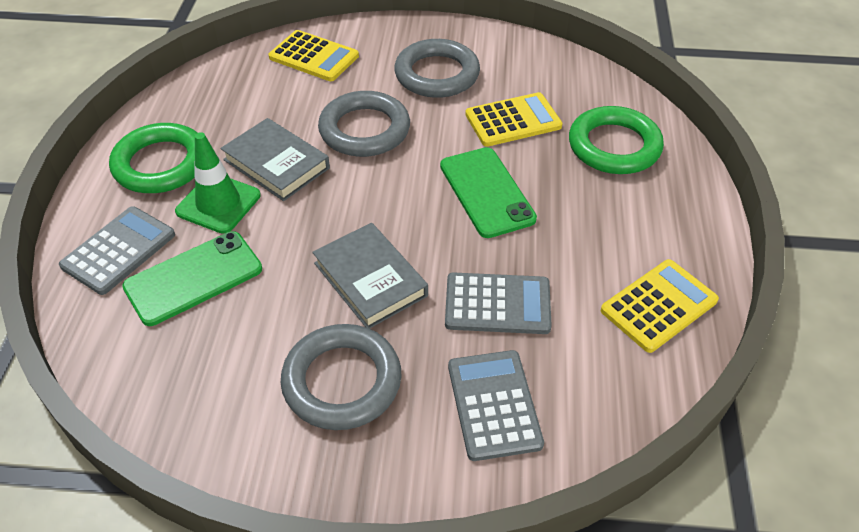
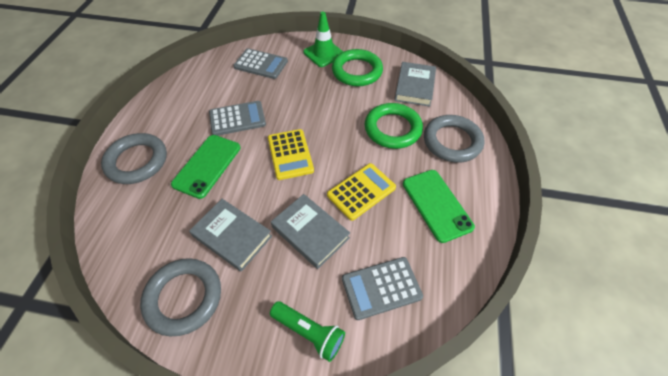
green flashlight: none = 0 -> [270,301,345,362] = 1
grey book: [221,118,330,201] [312,223,428,329] = 2 -> [189,199,272,272] [271,194,350,269] [394,62,436,107] = 3
yellow calculator: [268,30,359,81] [465,92,562,147] [600,259,719,353] = 3 -> [268,129,314,180] [327,163,396,221] = 2

